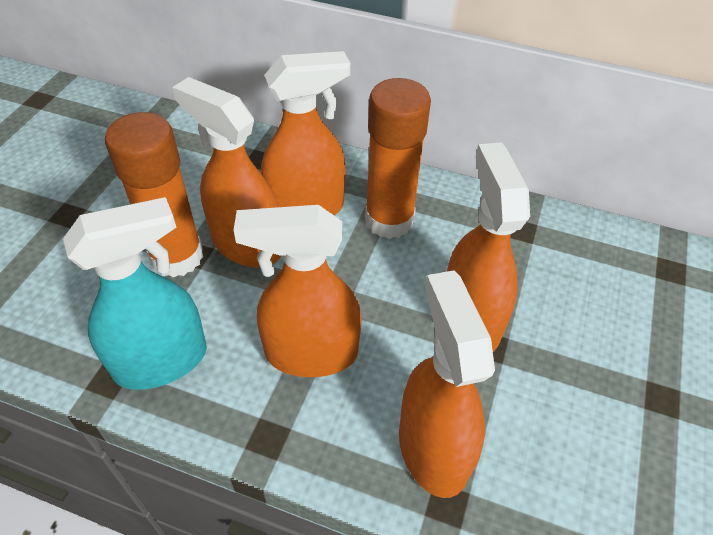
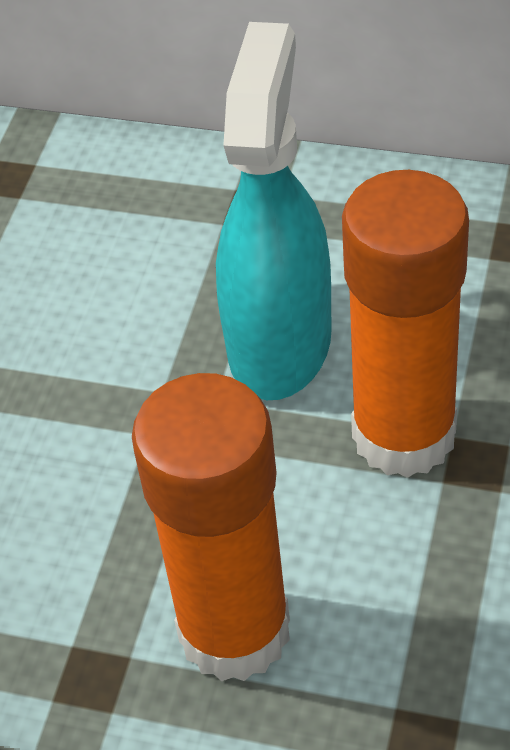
orange spray bottle: [172,77,281,267] [234,205,362,377] [261,51,350,216] [399,270,495,498] [447,142,530,352] = 5 -> none = 0

